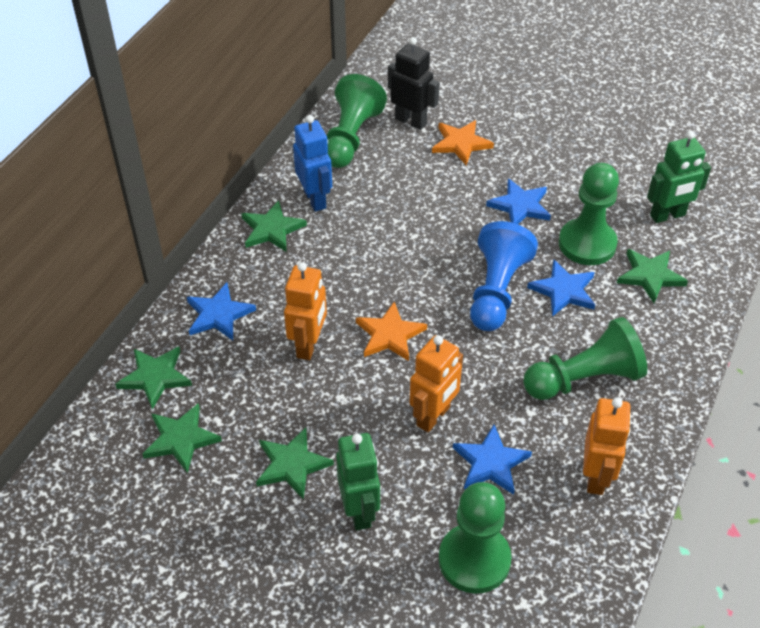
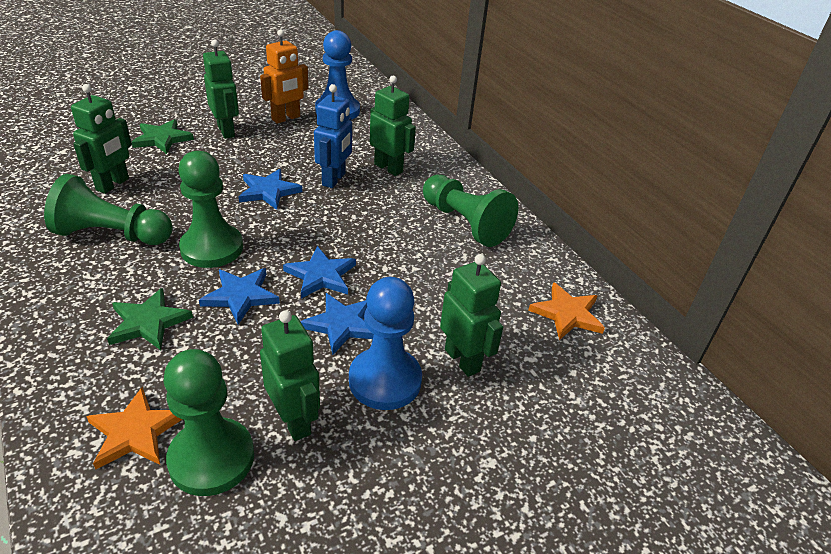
black robot: [388,37,440,130] = 1 -> none = 0
blue pawn: [470,221,538,331] = 1 -> [315,30,360,120] [349,277,422,410] = 2
green robot: [336,433,380,530] [647,131,711,223] = 2 -> [71,84,132,194] [203,39,239,139] [260,310,320,441] [370,76,416,176] [440,254,503,377] = 5
green star: [115,347,192,409] [143,403,222,473] [241,200,307,252] [256,428,334,500] [617,249,688,303] = 5 -> [107,288,193,350] [132,119,194,154] = 2
orange robot: [284,262,327,360] [410,335,463,432] [583,398,631,495] = 3 -> [260,29,309,124] = 1

